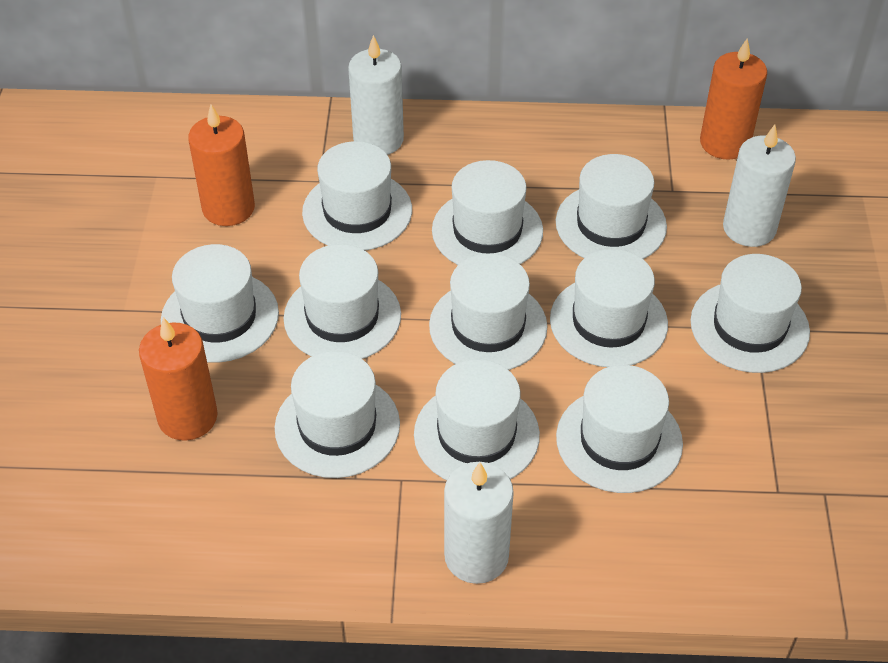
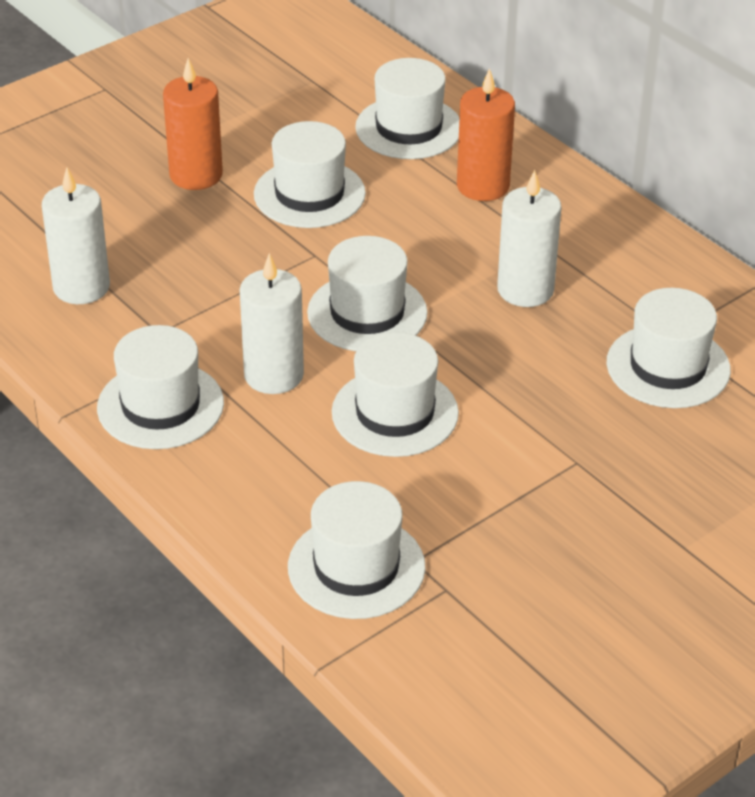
orange candle: [139,317,218,441] [188,104,255,226] [700,39,767,160] = 3 -> [163,58,223,190] [457,68,515,201] = 2
white hat: [161,244,279,363] [275,351,400,478] [283,244,401,359] [302,141,412,250] [414,359,540,480] [429,253,547,370] [432,160,543,265] [550,249,668,367] [556,154,667,259] [556,365,683,493] [691,254,810,373] = 11 -> [97,325,224,449] [254,121,366,228] [288,481,426,619] [307,236,428,351] [332,332,459,457] [355,58,460,159] [607,288,731,408] = 7

